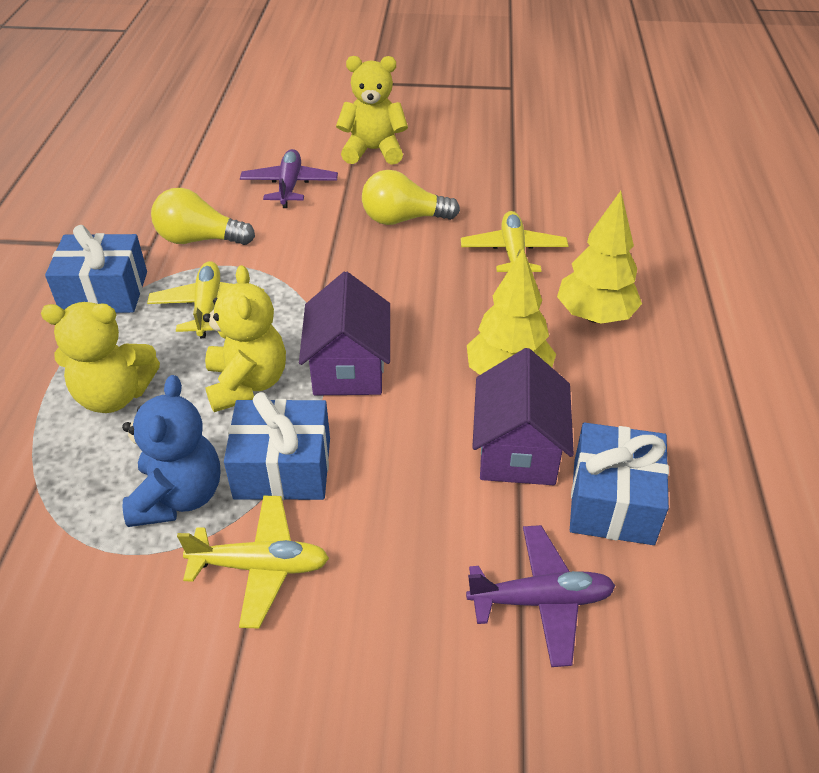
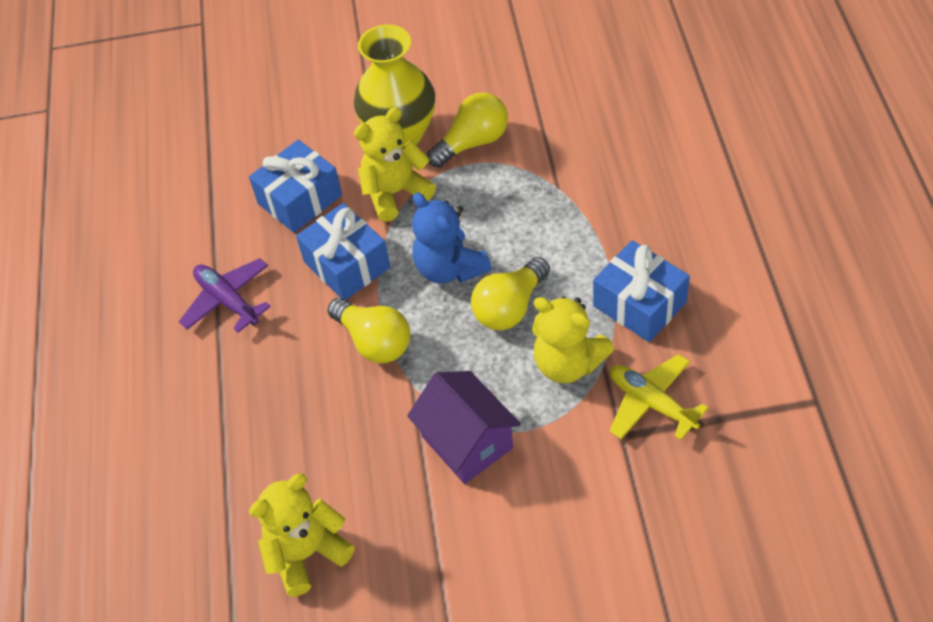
purple house: [299,272,390,395] [472,348,574,485] = 2 -> [407,371,521,484] = 1
purple plane: [240,149,338,208] [466,525,616,667] = 2 -> [179,258,271,333] = 1
yellow light bulb: [151,188,255,245] [362,170,460,225] = 2 -> [327,298,411,363] [427,92,508,168] [471,257,550,330] = 3
yellow plane: [147,261,264,338] [177,496,329,629] [461,211,568,272] = 3 -> [609,354,708,440] = 1
yellow tree: [467,248,556,375] [557,191,642,324] = 2 -> none = 0
yellow vase: none = 0 -> [354,24,435,146] = 1

